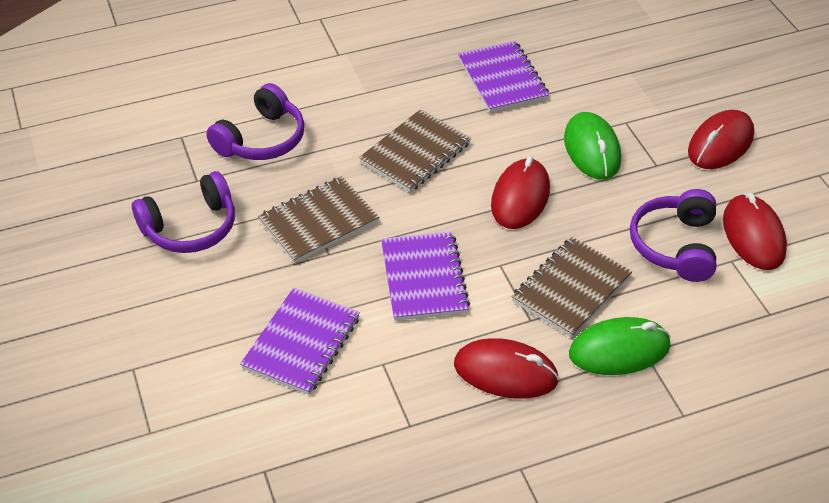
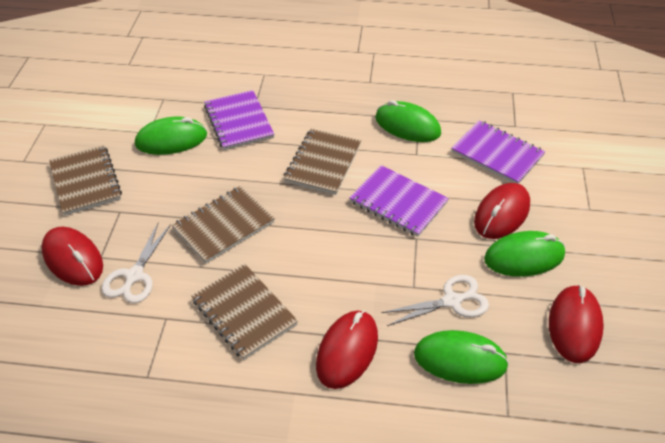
brown notebook: [258,176,380,263] [359,109,471,192] [511,237,632,338] = 3 -> [49,145,122,216] [172,186,275,263] [191,264,298,360] [283,129,361,195] = 4
green mouse: [564,112,621,180] [569,317,671,375] = 2 -> [135,117,207,155] [375,100,441,142] [414,330,509,384] [484,231,565,277] = 4
purple headphones: [132,171,235,253] [206,83,304,160] [630,189,716,282] = 3 -> none = 0
white scissors: none = 0 -> [101,223,171,303] [381,275,489,326] = 2

